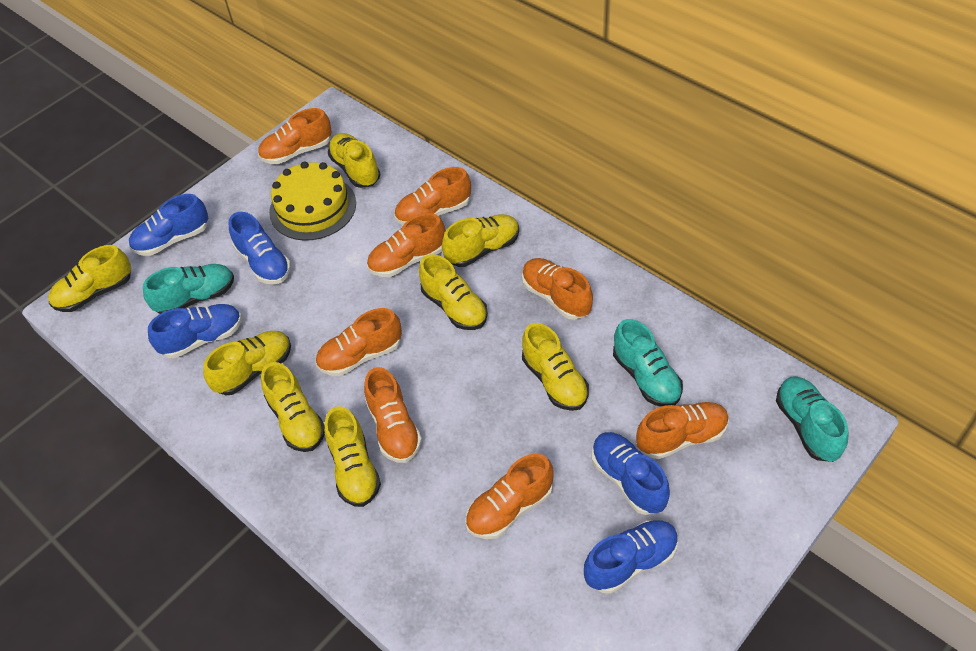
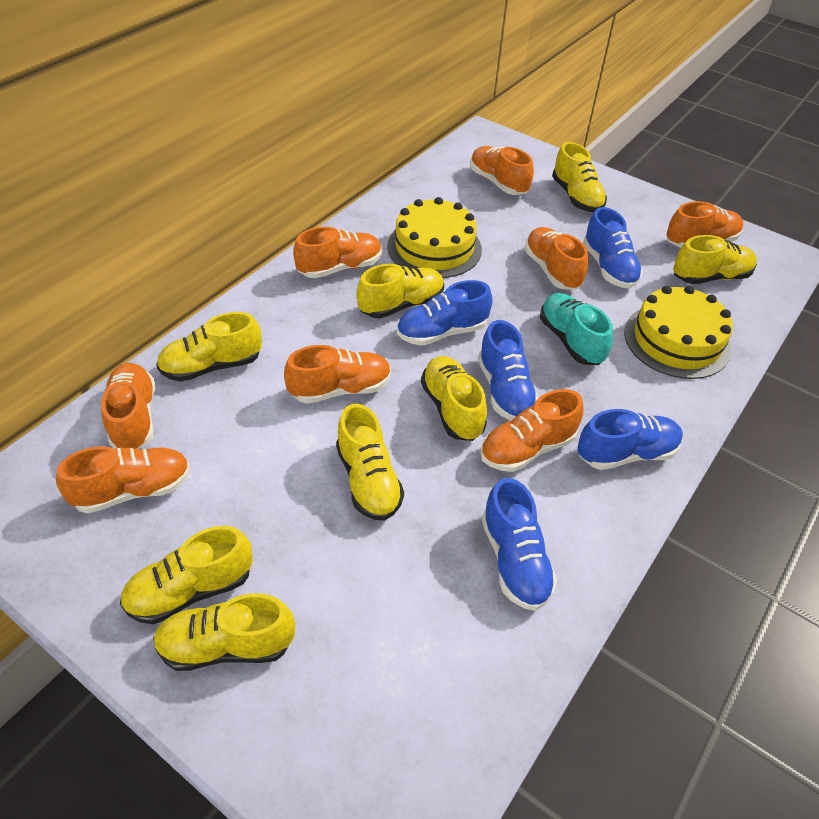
turquoise shoe: [143,264,234,314] [613,319,683,407] [776,376,848,462] = 3 -> [540,293,613,365] = 1
yellow cake: [269,161,356,241] = 1 -> [387,197,482,278] [624,286,733,379] = 2

